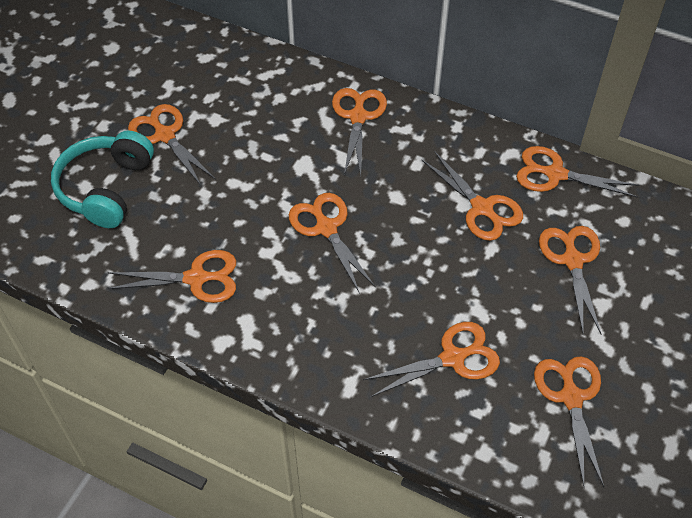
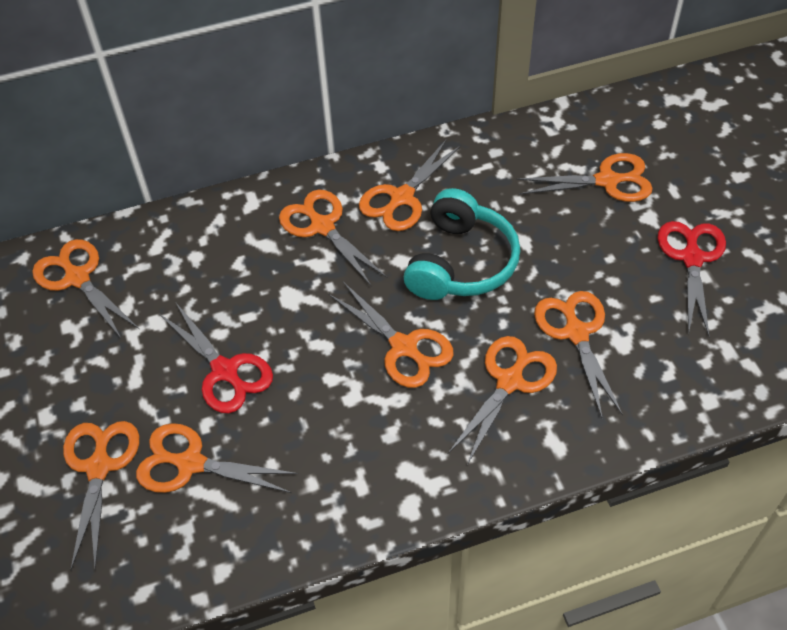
red scissors: none = 0 -> [159,302,273,413] [658,221,726,336] = 2

